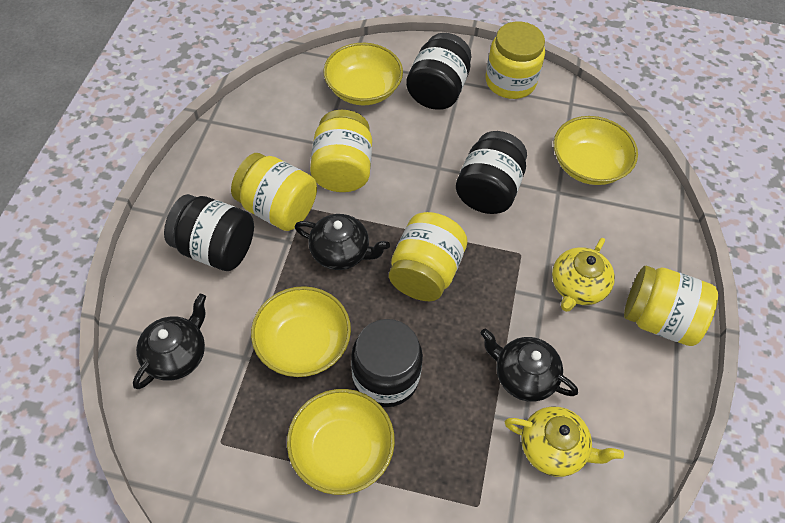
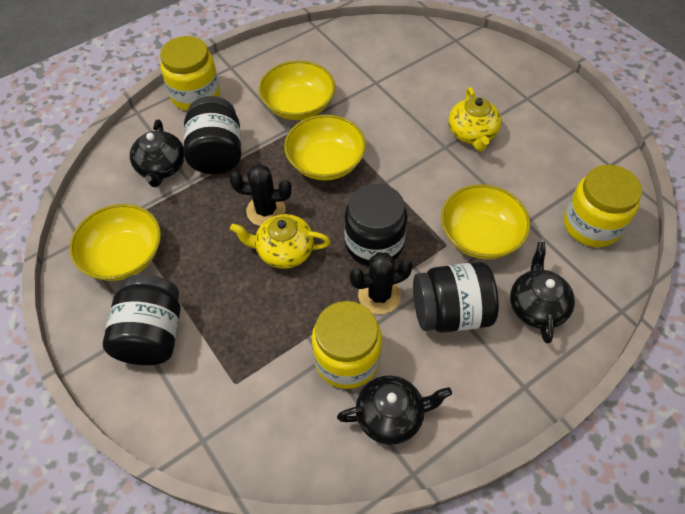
black cactus: none = 0 -> [229,164,292,226] [350,252,413,314] = 2
yellow jar: [231,153,317,231] [310,110,372,192] [389,212,467,301] [485,21,545,99] [624,266,718,346] = 5 -> [160,36,220,111] [312,301,382,389] [564,165,642,247] = 3

